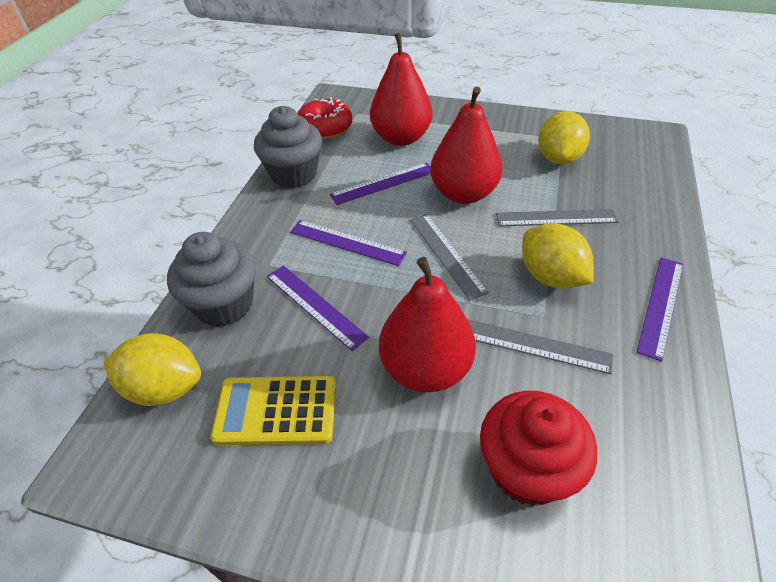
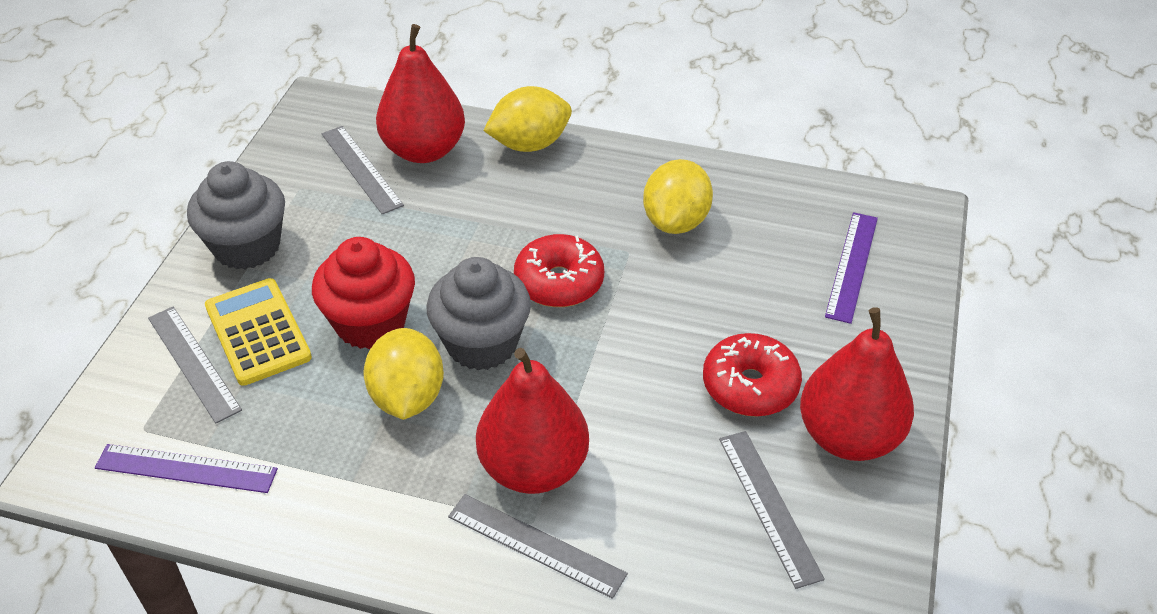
grey ruler: [410,214,489,300] [468,319,613,374] [496,209,618,226] = 3 -> [148,307,242,424] [322,126,404,215] [448,494,628,599] [719,431,825,589] = 4
purple ruler: [267,265,369,351] [290,220,407,266] [330,163,431,205] [636,257,683,362] = 4 -> [95,444,278,493] [825,212,878,324] = 2
red donut: [298,97,353,139] = 1 -> [514,234,604,307] [703,333,802,417] = 2

